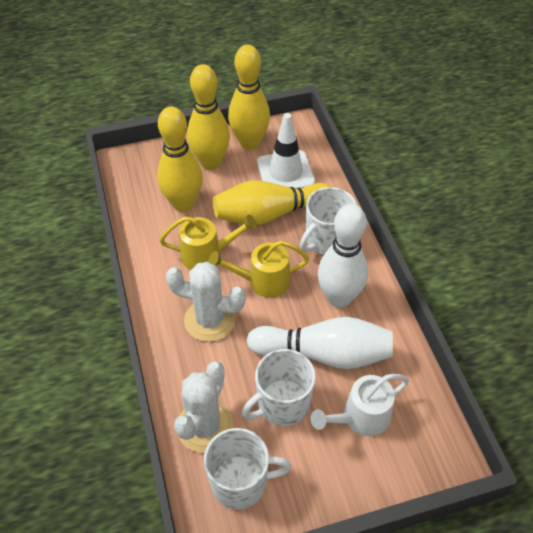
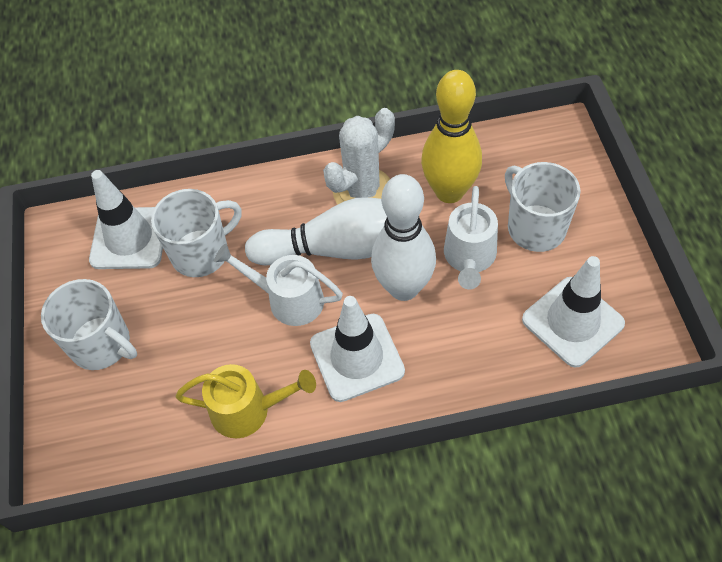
white cactus: [166,262,246,342] [174,361,234,453] = 2 -> [323,108,395,204] = 1
white traffic cone: [257,113,315,189] = 1 -> [89,170,163,269] [310,296,405,402] [522,256,625,368] = 3
white watering can: [311,374,409,436] = 1 -> [214,244,343,326] [444,186,498,290] = 2
yellow bowling pin: [157,107,203,212] [187,64,230,170] [213,180,332,225] [228,45,270,150] = 4 -> [421,70,482,203] = 1
yellow watering can: [159,215,257,269] [208,241,309,298] = 2 -> [175,364,316,438] = 1

